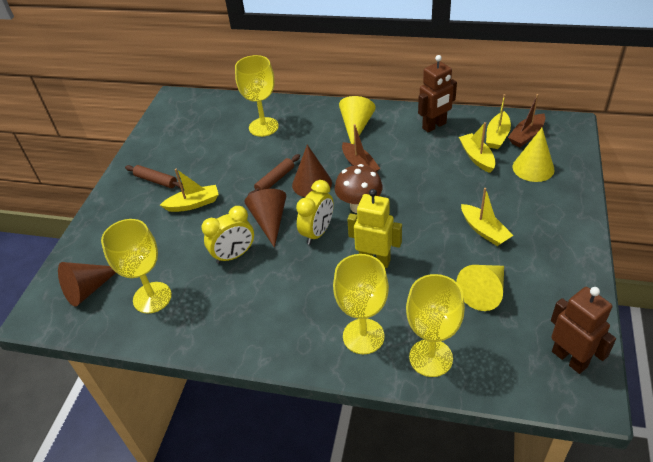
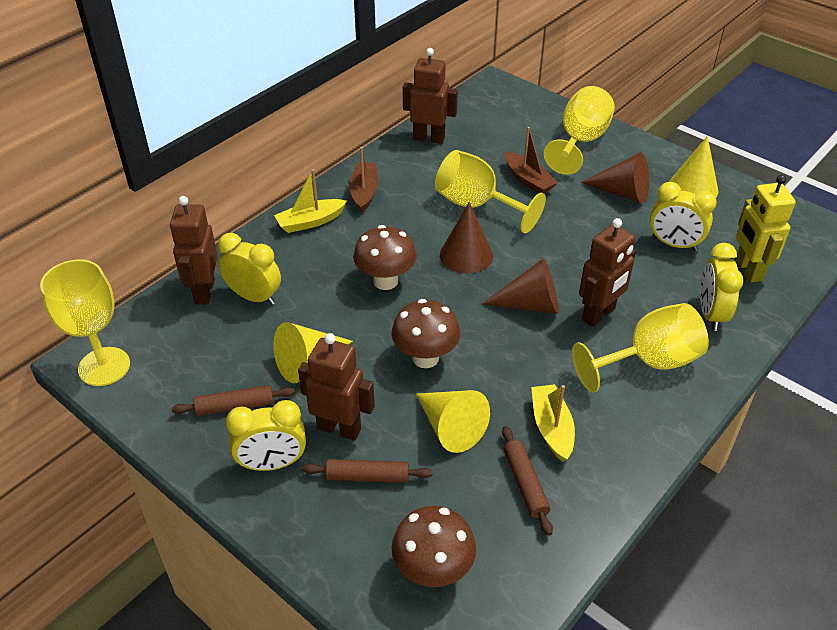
brown mushroom: [335,164,383,213] = 1 -> [353,225,417,290] [391,299,460,368] [392,506,476,587] = 3
brown robot: [418,55,457,132] [551,287,616,374] = 2 -> [170,196,218,304] [298,333,375,440] [403,48,458,144] [579,218,636,327] = 4
brown rolling pin: [125,165,183,188] [248,154,300,195] = 2 -> [172,385,295,416] [302,459,433,483] [502,426,553,536] = 3
yellow boat: [160,169,219,212] [459,122,496,173] [461,188,514,246] [486,94,511,149] = 4 -> [274,169,347,233] [531,384,575,462] = 2
yellow clock: [202,206,254,264] [296,180,334,245] = 2 -> [218,233,281,305] [226,400,306,471] [650,182,717,251] [700,243,744,331] = 4

